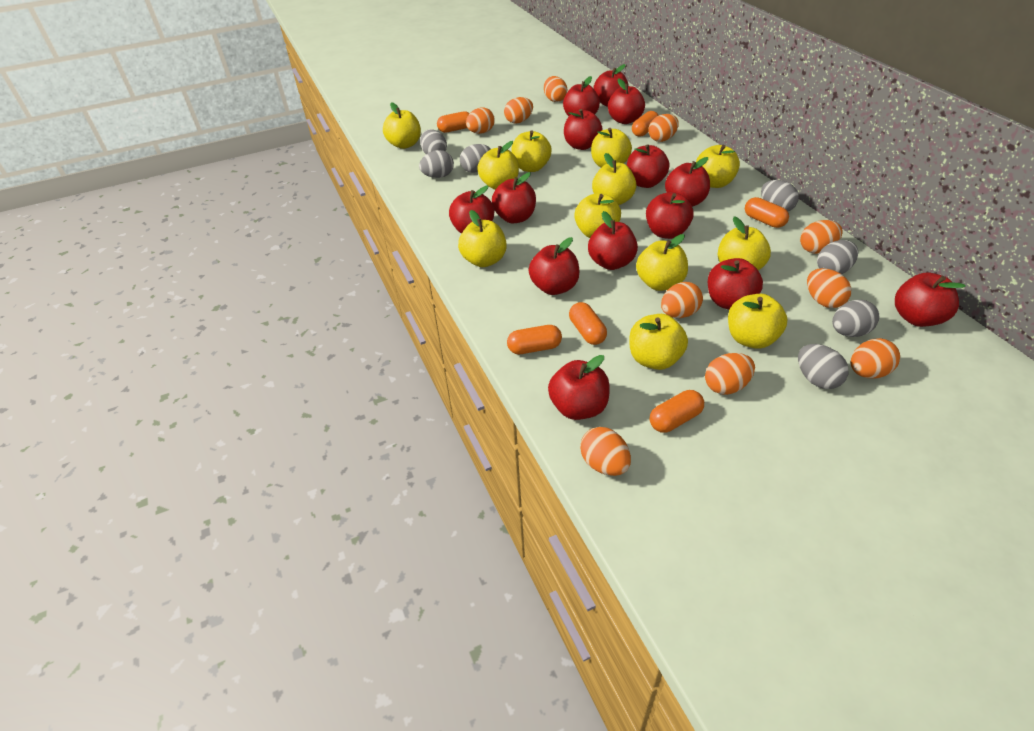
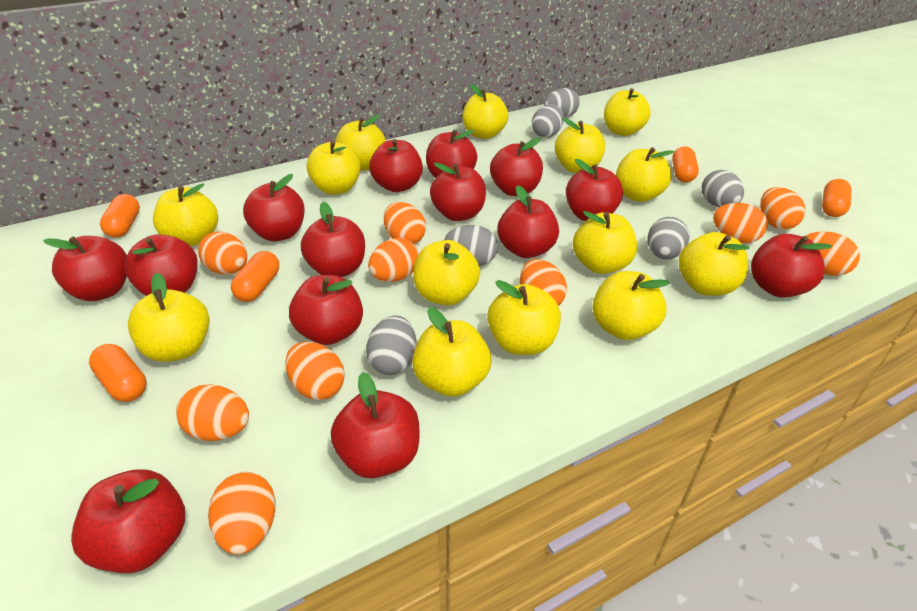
grey egg: [419,150,454,178] [420,129,447,154] [460,144,491,173] [761,180,799,211] [798,344,849,389] [817,240,858,274] [832,300,880,337] = 7 -> [366,315,416,375] [444,225,498,266] [532,104,564,138] [544,88,580,117] [647,217,689,260] [701,170,744,207] = 6
orange capsule: [437,111,470,133] [507,325,562,354] [569,302,607,345] [632,111,659,137] [650,390,704,432] [745,197,789,228] = 6 -> [89,344,147,402] [100,194,140,238] [231,251,279,302] [672,146,699,182] [822,179,851,217] = 5
yellow apple: [383,102,421,149] [458,210,507,267] [477,141,519,190] [511,131,551,172] [575,193,621,238] [591,128,632,168] [592,153,637,205] [630,314,688,370] [636,234,688,291] [696,145,740,188] [718,216,771,270] [728,294,787,349] = 12 -> [128,273,209,362] [153,183,218,246] [306,141,361,195] [335,115,386,171] [412,307,491,397] [413,240,480,306] [462,84,508,139] [487,280,561,355] [555,118,605,173] [573,211,637,274] [592,271,670,340] [604,88,651,136] [616,147,674,202] [679,232,749,296] = 14

